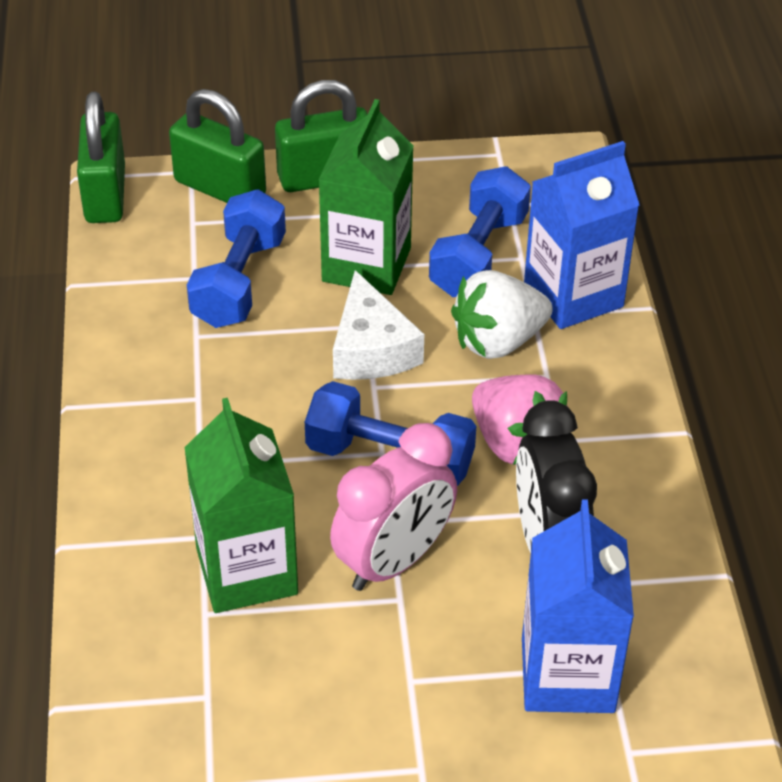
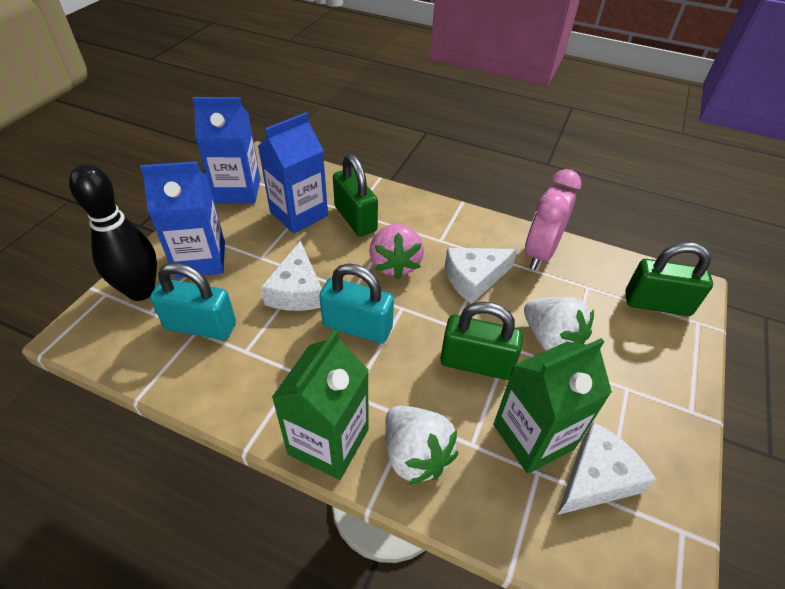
black bowling pin: none = 0 -> [69,164,157,301] = 1
black clock: [516,400,597,553] = 1 -> none = 0
blue carton: [522,499,634,713] [524,141,640,329] = 2 -> [140,161,225,278] [192,97,261,203] [258,112,328,233] = 3
blue dumbbell: [187,189,286,328] [305,381,476,486] [429,166,531,297] = 3 -> none = 0
turquoise padlock: none = 0 -> [150,263,236,340] [319,264,394,344] = 2
white cheese: [333,270,424,380] = 1 -> [261,241,322,311] [445,248,517,304] [557,422,656,515] = 3
white strawberry: [451,270,553,359] = 1 -> [385,406,458,485] [524,297,594,351] = 2

